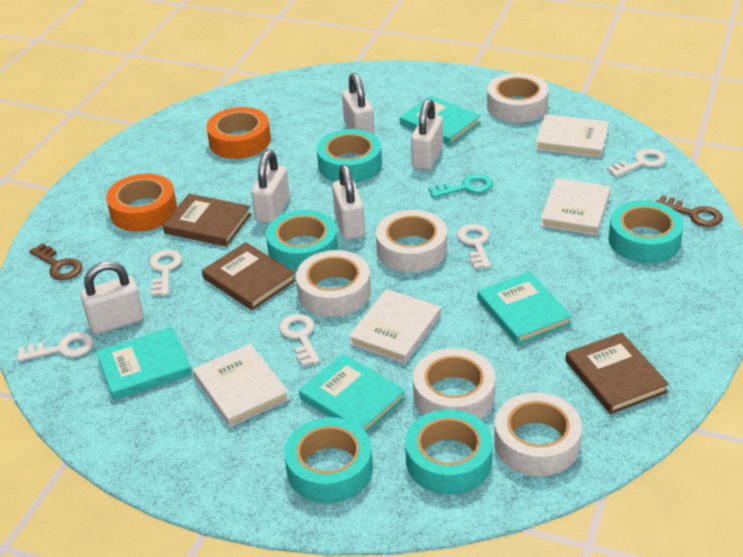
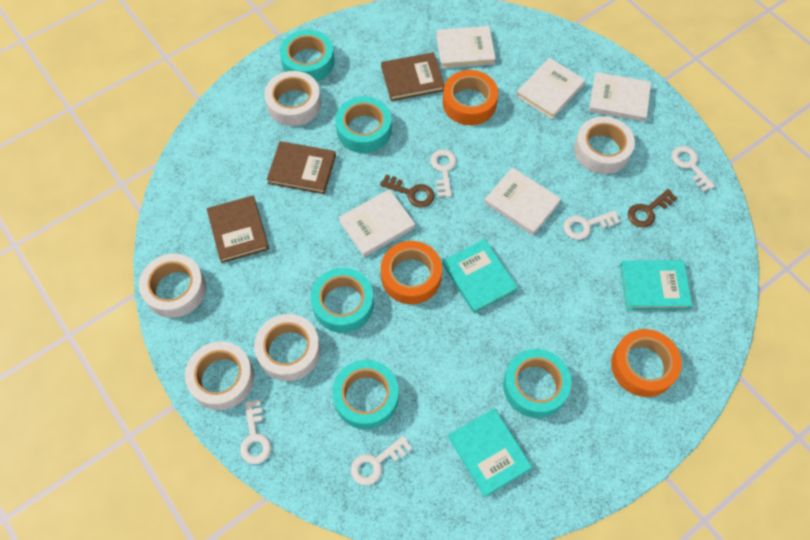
orange tape: [106,174,177,231] [206,107,271,159] = 2 -> [381,241,442,304] [443,70,498,125] [611,329,682,397] = 3
turquoise book: [96,327,192,400] [299,354,406,433] [400,96,481,146] [477,272,572,345] = 4 -> [442,239,518,314] [448,408,532,497] [620,260,692,310] = 3
turquoise key: [429,174,493,198] = 1 -> none = 0
white book: [193,344,289,427] [349,289,441,364] [535,114,609,158] [540,178,611,236] = 4 -> [339,189,415,257] [436,26,496,69] [484,167,561,235] [516,58,585,119] [589,72,651,122] = 5
white padlock: [80,261,144,334] [251,150,290,224] [332,164,365,240] [342,73,375,135] [411,99,443,170] = 5 -> none = 0

